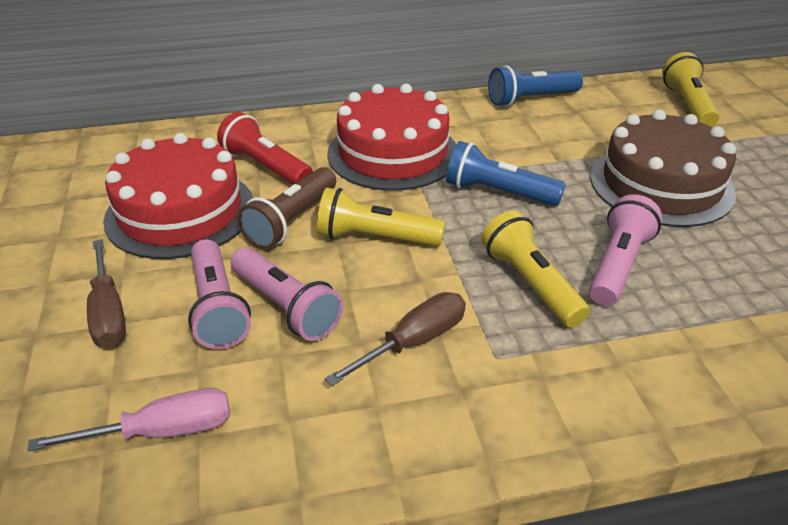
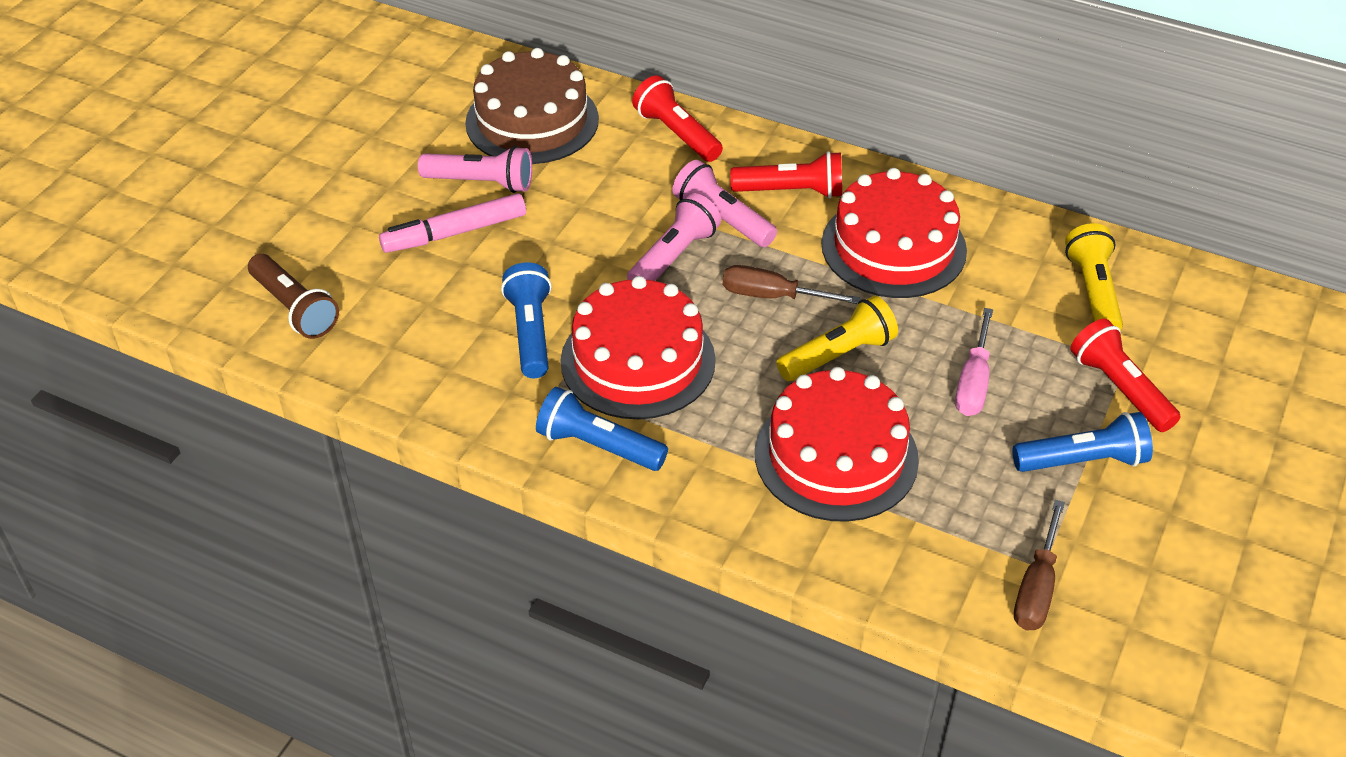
blue flashlight: [446,141,566,206] [488,66,583,107] = 2 -> [501,262,552,378] [536,387,668,471] [1012,412,1153,472] = 3
pink marker: none = 0 -> [379,193,526,253] = 1
red cake: [103,133,253,259] [327,84,456,191] = 2 -> [560,276,716,419] [755,367,919,522] [821,168,967,298] = 3
red flashlight: [217,112,313,185] = 1 -> [632,75,723,162] [730,151,842,198] [1070,319,1181,432] = 3
yellow flashlight: [317,188,445,246] [481,210,590,328] [662,52,720,127] = 3 -> [777,296,898,381] [1065,223,1123,330] = 2

